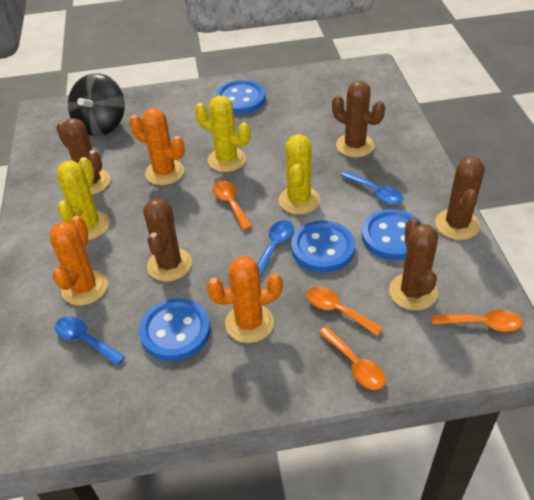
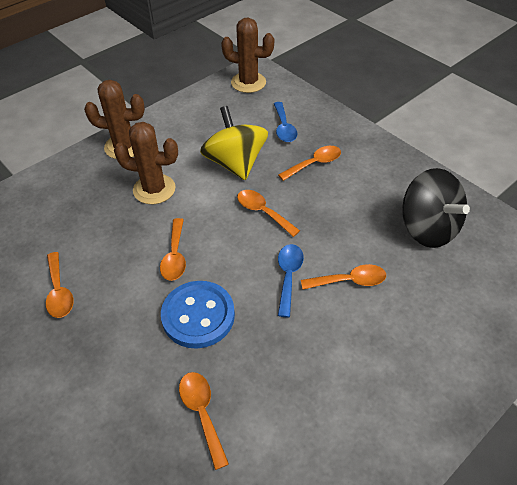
blue button: [139,298,210,361] [215,80,265,114] [291,220,355,273] [362,209,423,260] = 4 -> [161,281,235,349] = 1
blue spoon: [55,316,125,366] [257,220,294,278] [341,171,403,204] = 3 -> [274,102,298,142] [278,244,304,317] = 2
brown cactus: [56,118,110,195] [143,198,192,282] [332,81,385,158] [389,218,438,311] [435,157,485,240] = 5 -> [84,80,145,159] [114,122,178,204] [221,18,274,93] = 3
orange cactus: [50,216,108,306] [130,108,185,185] [207,256,283,343] = 3 -> none = 0
orange spoon: [213,181,252,230] [307,287,383,336] [318,326,386,390] [432,310,522,332] = 4 -> [46,252,74,318] [160,218,186,281] [179,372,229,470] [237,190,300,237] [278,146,341,181] [301,264,386,290] = 6
yellow cactus: [57,157,110,240] [195,96,251,172] [279,134,320,215] = 3 -> none = 0
yellow spinning top: none = 0 -> [200,106,268,180] = 1

